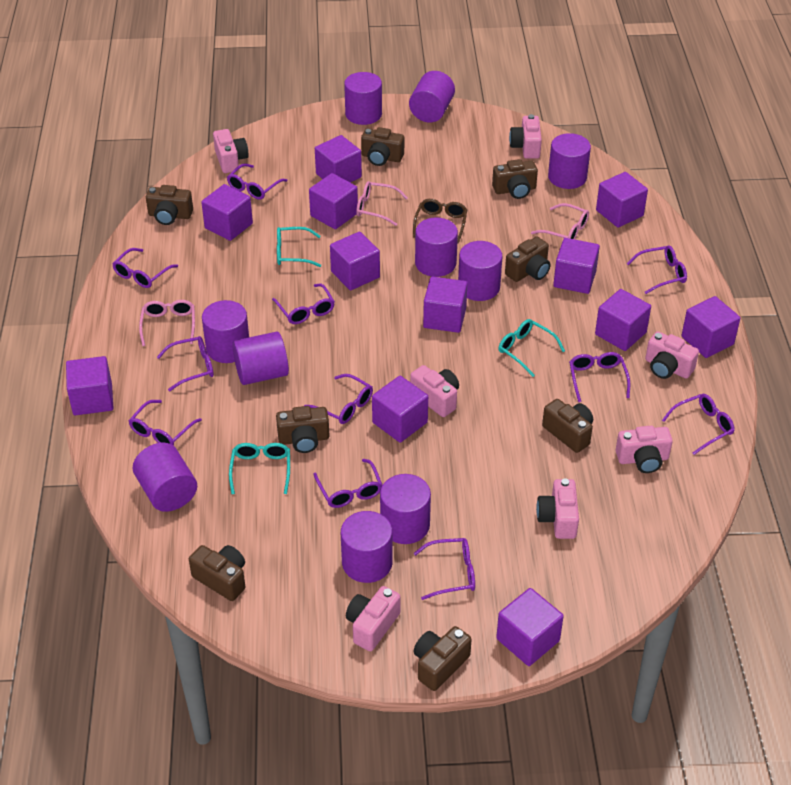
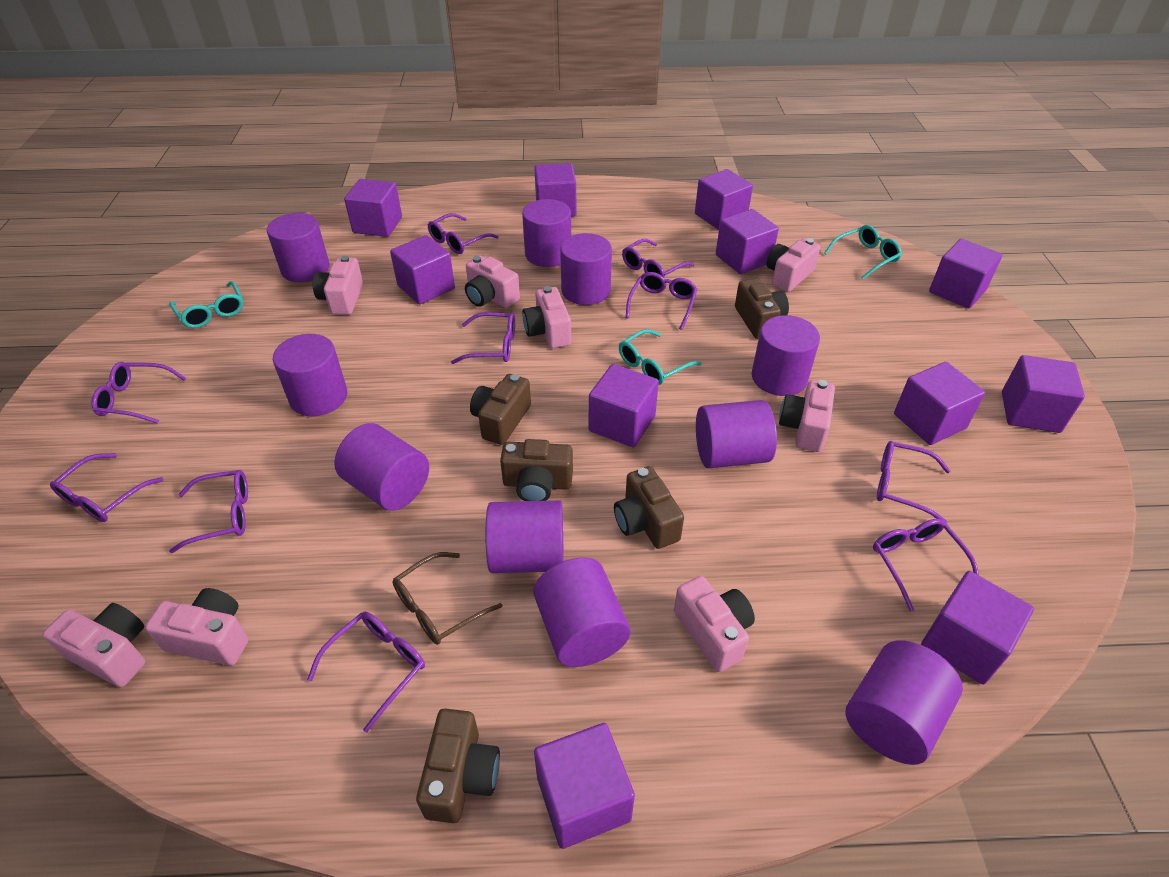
brown camera: [146,185,193,225] [189,545,245,601] [276,406,330,453] [361,127,404,166] [414,626,472,691] [492,159,538,199] [505,237,550,282] [542,399,593,453] = 8 -> [416,708,500,823] [470,374,531,445] [500,439,573,501] [614,466,684,549] [735,278,789,339] = 5
pink camera: [213,129,249,173] [346,586,400,651] [410,365,459,417] [509,114,542,159] [536,479,579,539] [616,426,673,473] [645,331,699,379] = 7 -> [42,603,145,687] [145,588,249,666] [313,256,363,315] [465,255,520,308] [522,286,571,348] [674,576,755,672] [766,238,821,292] [779,380,835,452] = 8
pink glasses: [139,300,195,346] [356,181,408,226] [531,203,589,239] = 3 -> none = 0
purple cube: [66,356,113,415] [201,184,253,241] [309,173,358,229] [315,135,362,183] [330,232,380,290] [372,376,428,443] [423,277,468,333] [496,588,564,666] [553,238,600,294] [595,289,651,351] [596,172,648,228] [681,296,740,358] = 12 -> [344,179,402,237] [390,235,455,304] [534,163,577,217] [534,723,635,849] [589,364,659,447] [695,169,753,230] [716,209,779,274] [894,362,985,445] [921,571,1034,685] [929,239,1002,308] [1002,355,1085,433] = 11
purple glasses: [112,248,178,288] [129,400,202,446] [157,336,214,391] [227,163,288,200] [272,284,335,324] [304,374,373,424] [313,459,382,508] [414,538,475,600] [569,352,630,402] [627,245,687,294] [662,394,735,455] = 11 -> [50,453,163,522] [91,362,186,424] [169,470,248,553] [307,612,425,733] [428,213,499,254] [451,312,515,364] [622,239,695,278] [626,272,697,330] [873,519,979,611] [877,441,950,523] = 10

